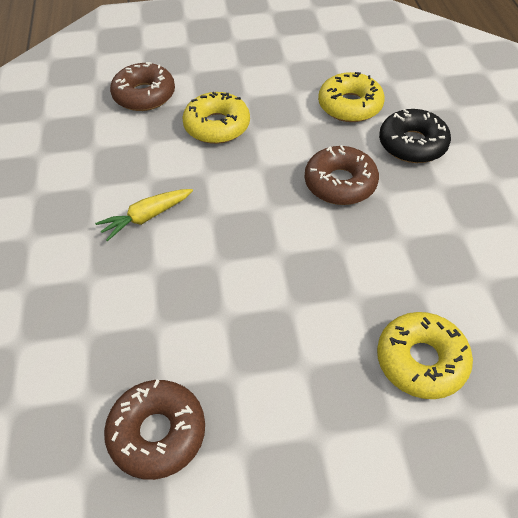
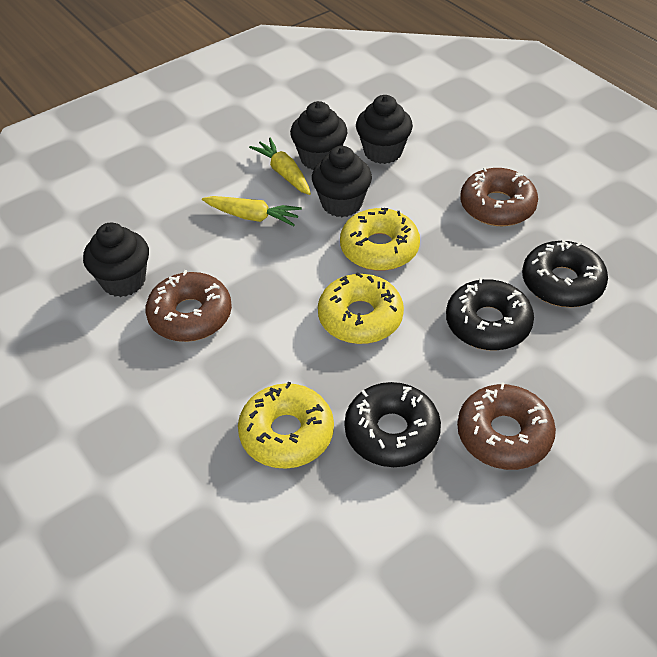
black cupcake: none = 0 -> [83,223,149,297] [290,101,347,170] [312,146,372,217] [356,95,413,164] = 4
black donut: [379,109,451,163] = 1 -> [345,382,441,467] [446,277,534,351] [522,240,608,308] = 3
yellow carrot: [95,189,193,241] = 1 -> [202,196,302,226] [249,138,311,195] = 2

